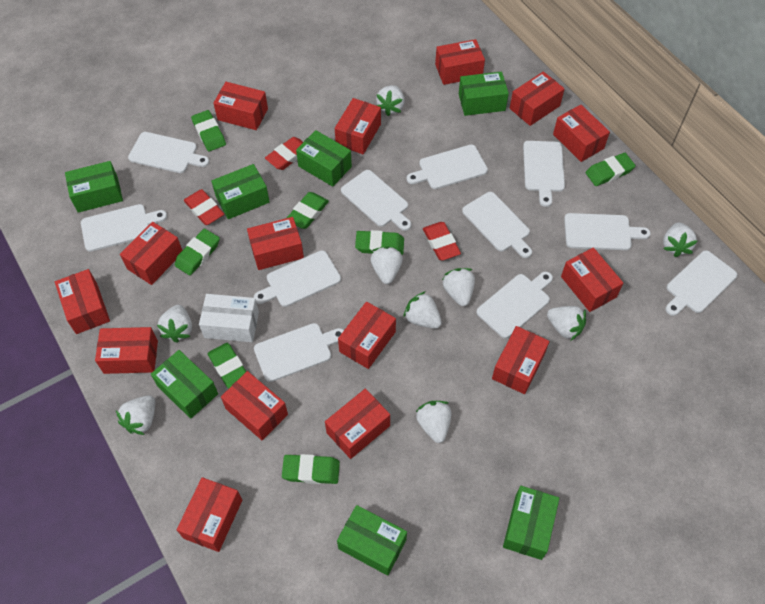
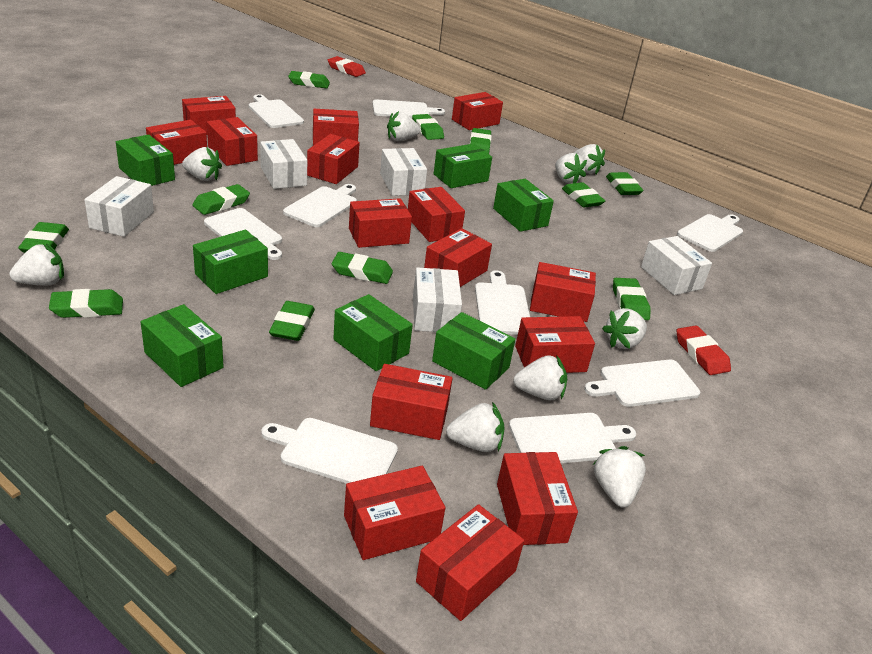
green eraser: [175,229,220,275] [191,110,226,151] [207,343,246,389] [282,454,340,484] [287,192,329,229] [355,230,404,255] [586,153,636,186] = 7 -> [18,222,69,253] [49,289,123,318] [192,184,250,215] [269,301,315,341] [288,71,330,89] [332,252,393,284] [412,114,444,140] [470,128,492,154] [562,182,605,208] [606,172,644,195] [613,278,651,320] = 11
red eraser: [184,189,224,225] [265,137,303,170] [423,222,461,261] = 3 -> [328,56,366,77] [676,326,731,375] = 2
white box: [199,294,259,342] = 1 -> [84,176,154,237] [260,139,307,189] [380,148,427,196] [413,267,462,332] [641,236,712,295] = 5
white cutting board: [81,204,167,252] [128,132,209,173] [254,250,341,307] [254,323,344,382] [341,170,412,231] [406,144,488,189] [462,192,532,258] [476,272,553,338] [523,141,565,207] [564,213,651,250] [666,250,738,316] = 11 -> [204,208,282,260] [249,94,304,128] [261,418,398,484] [283,184,357,227] [372,100,445,118] [475,270,530,335] [509,413,636,463] [584,360,700,407] [677,214,743,252] = 9

